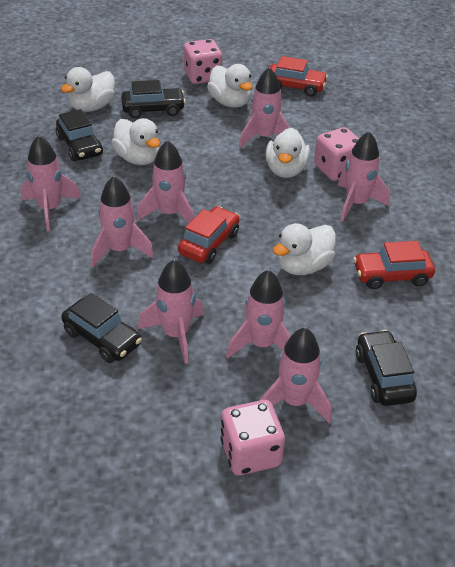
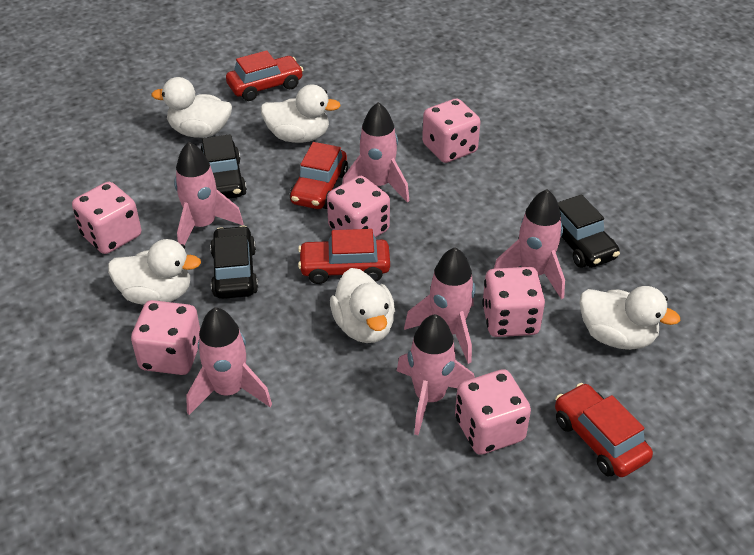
black car: [56,109,103,161] [61,293,142,363] [121,80,186,118] [355,330,417,406] = 4 -> [201,134,247,199] [210,226,258,299] [558,194,620,268] = 3
pink dice: [184,39,222,84] [220,400,285,476] [314,127,359,181] = 3 -> [72,182,141,254] [131,300,200,375] [327,176,390,238] [422,99,480,163] [455,369,531,455] [482,267,545,337] = 6
pink rocket: [21,135,81,231] [91,176,154,268] [137,140,194,224] [138,260,204,364] [226,270,291,358] [239,67,290,148] [260,328,332,424] [338,131,390,222] = 8 -> [174,142,244,245] [186,307,272,415] [342,102,409,203] [397,314,475,435] [404,247,475,364] [494,189,565,299] = 6
red car: [178,206,239,264] [270,56,328,97] [353,241,435,289] = 3 -> [226,50,304,101] [290,142,348,209] [298,229,390,284] [555,383,653,477] = 4

